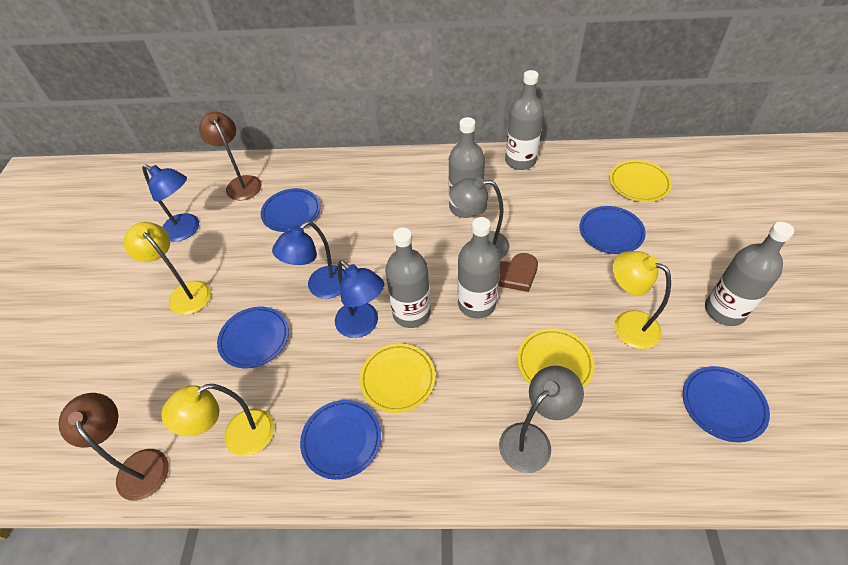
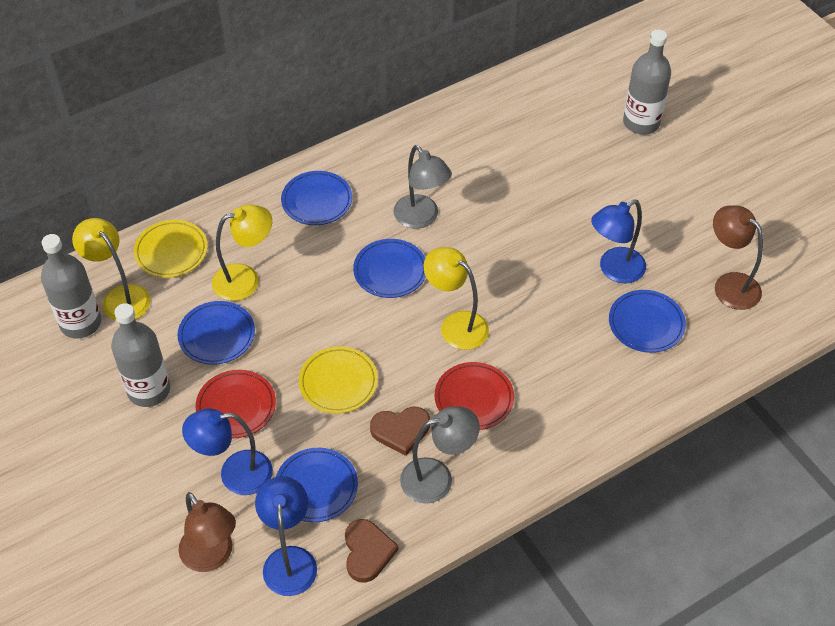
brown heart: [498,253,538,292] = 1 -> [345,519,398,583] [370,407,430,456] = 2
grey bottle: [385,227,431,328] [449,117,485,218] [458,217,501,319] [505,70,544,170] [705,222,794,326] = 5 -> [41,234,101,339] [111,303,170,407] [623,30,671,135] = 3
red plate: none = 0 -> [196,370,276,438] [435,362,514,430] = 2
yellow plate: [360,343,435,413] [517,328,595,389] [610,160,672,202] = 3 -> [134,220,208,278] [299,346,378,413] = 2

